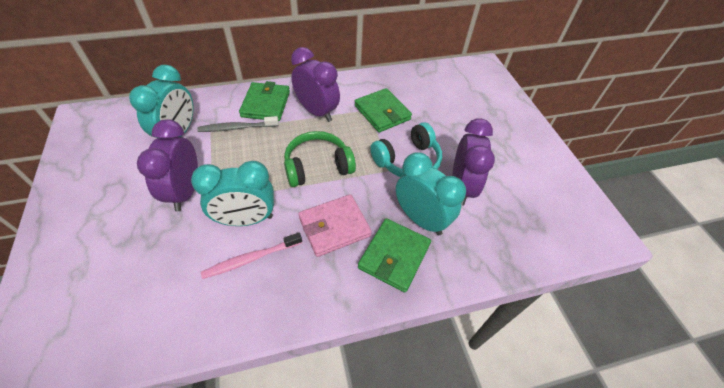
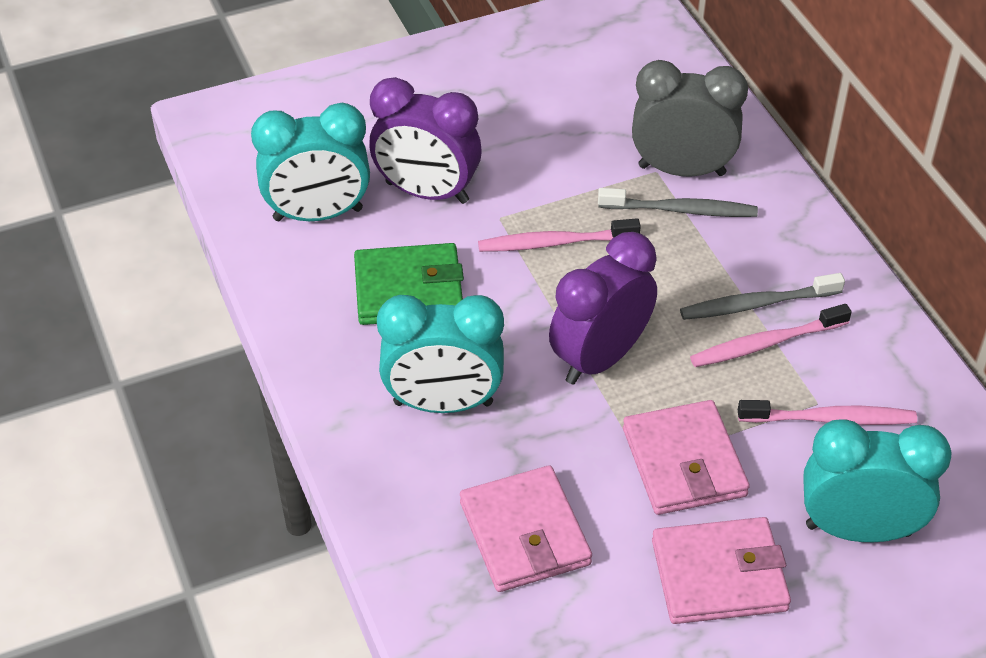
green headphones: [284,131,356,187] = 1 -> none = 0
green wallet: [239,81,290,121] [354,88,412,132] [358,218,431,293] = 3 -> [354,243,464,325] = 1
grey clock: none = 0 -> [632,60,748,176] = 1
grey toothbrush: [197,116,279,132] = 1 -> [598,188,758,217] [680,273,845,320] = 2
pink toothbrush: [201,233,302,279] = 1 -> [478,218,641,252] [690,304,852,367] [738,400,917,425] = 3
pink wallet: [298,194,372,257] = 1 -> [460,465,592,592] [623,400,750,515] [652,517,791,624] = 3
purple clock: [137,119,198,211] [291,47,340,122] [452,118,495,206] = 3 -> [369,77,482,204] [549,232,657,385] = 2
turquoise headphones: [370,122,442,177] = 1 -> none = 0

